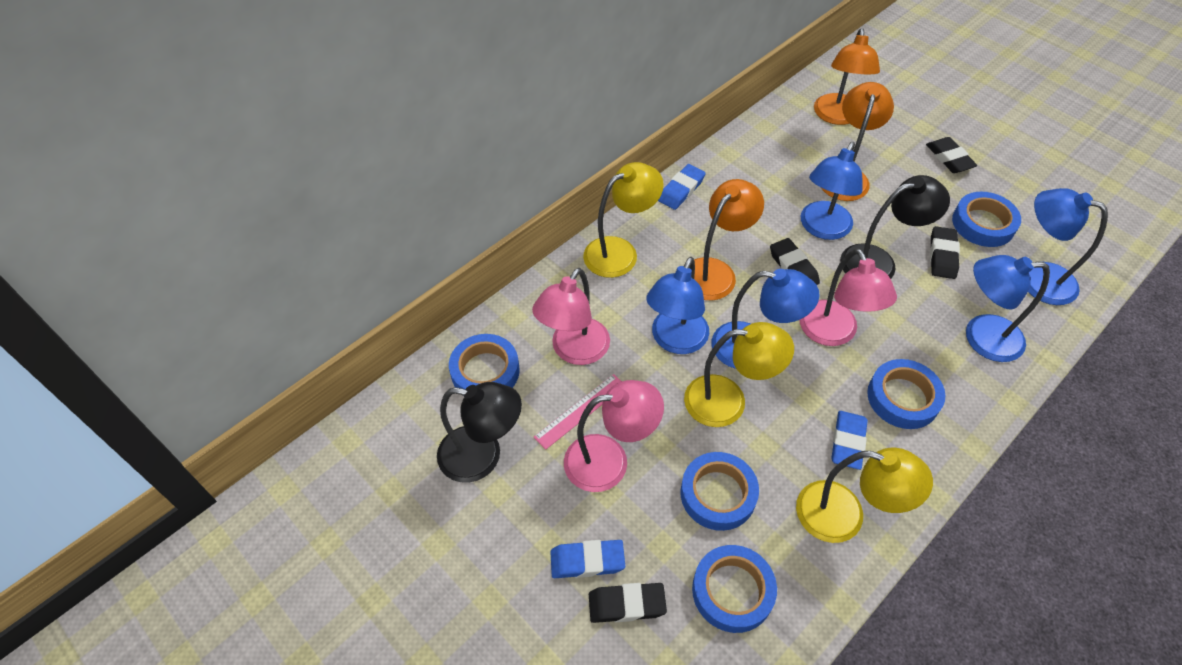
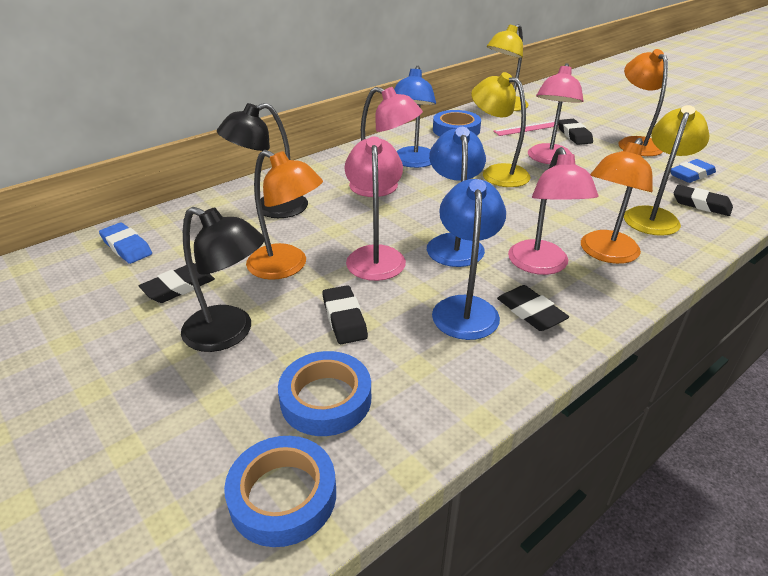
black eraser: [589,583,667,623] [770,238,820,285] [926,137,977,173] [930,226,960,279] = 4 -> [139,263,215,303] [322,285,368,344] [497,285,569,331] [558,119,593,145] [674,185,733,216] = 5
blue eraser: [550,540,625,578] [658,164,706,210] [831,411,868,470] = 3 -> [99,222,152,264] [670,159,716,183] = 2
blue lamp: [646,257,709,354] [712,269,820,369] [801,142,862,240] [966,255,1050,362] [1028,188,1108,305] = 5 -> [394,66,436,168] [427,127,486,267] [432,179,506,340] = 3
blue tape: [449,334,520,389] [681,452,759,531] [692,545,777,633] [867,359,945,429] [952,192,1021,247] = 5 -> [224,436,336,547] [278,351,371,436] [433,110,481,136] = 3
pink lamp: [532,268,610,365] [564,380,664,492] [800,248,897,346] = 3 -> [345,136,406,281] [349,87,423,197] [508,147,599,275] [528,63,584,164] = 4

